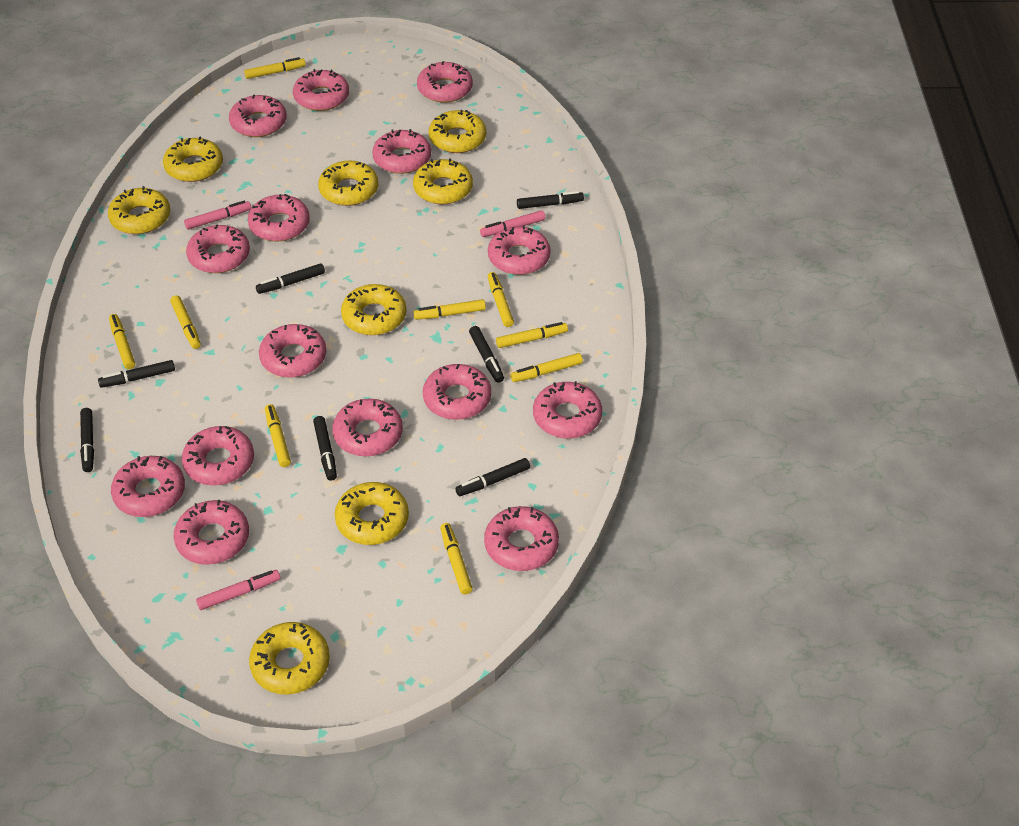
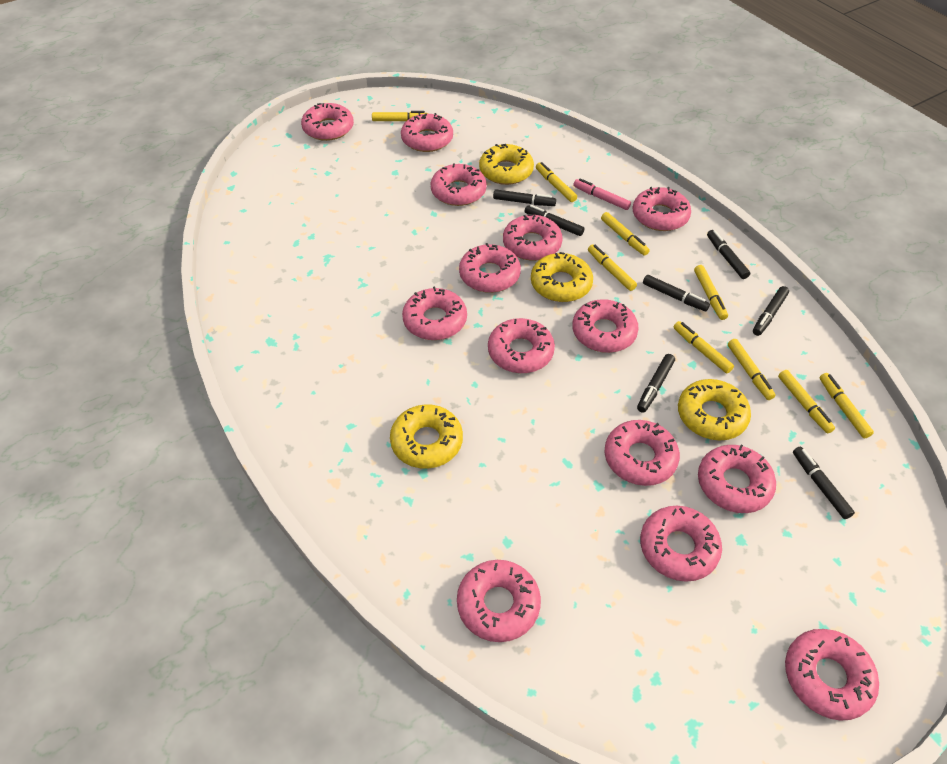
pink donut: [111,456,185,517] [174,500,249,565] [182,426,254,486] [186,225,250,273] [229,95,287,137] [248,194,310,242] [259,324,326,378] [293,69,349,111] [332,398,403,456] [372,129,431,174] [417,61,473,103] [423,364,491,420] [484,506,559,571] [488,225,551,275] [533,381,602,438] = 15 -> [301,103,354,141] [401,113,453,152] [402,287,467,340] [431,164,487,206] [457,560,541,642] [459,243,521,293] [488,318,555,373] [503,214,563,261] [572,299,639,353] [604,420,680,486] [632,187,691,231] [640,506,722,582] [698,445,776,513] [785,629,879,721] = 14
pink marker: [184,201,251,229] [196,570,280,610] [480,210,545,237] = 3 -> [573,178,631,210] = 1
yellow donut: [108,186,170,234] [163,136,223,182] [249,622,330,695] [318,160,378,206] [335,482,409,545] [341,284,406,335] [413,158,473,204] [429,110,486,153] = 8 -> [390,404,463,469] [479,144,534,185] [531,252,593,302] [678,379,751,440] = 4

